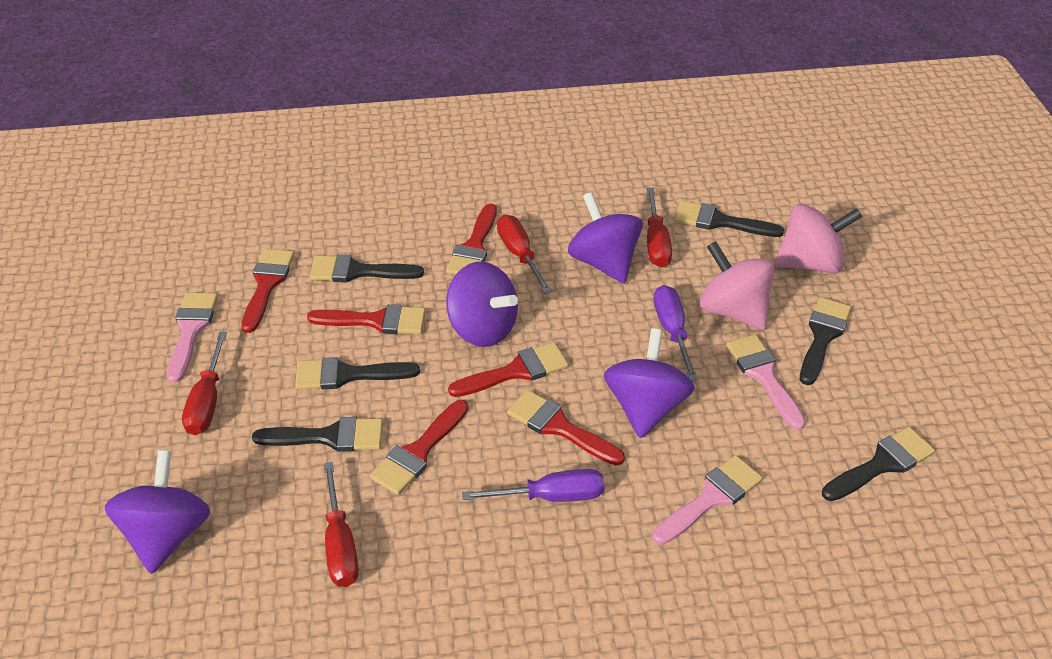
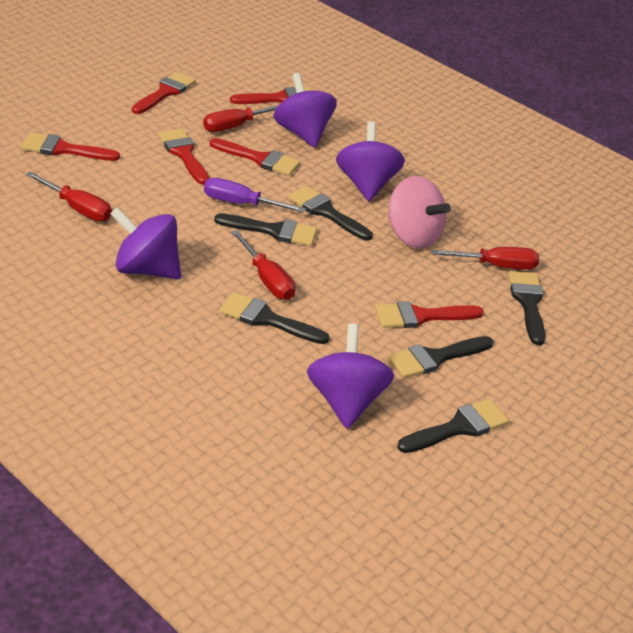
pink brush: [167,292,218,383] [652,455,763,545] [726,334,805,430] = 3 -> none = 0
pink spinning top: [700,241,775,330] [774,204,862,274] = 2 -> [388,176,451,249] = 1
purple screwdriver: [462,469,604,502] [654,285,698,380] = 2 -> [204,178,306,213] = 1

